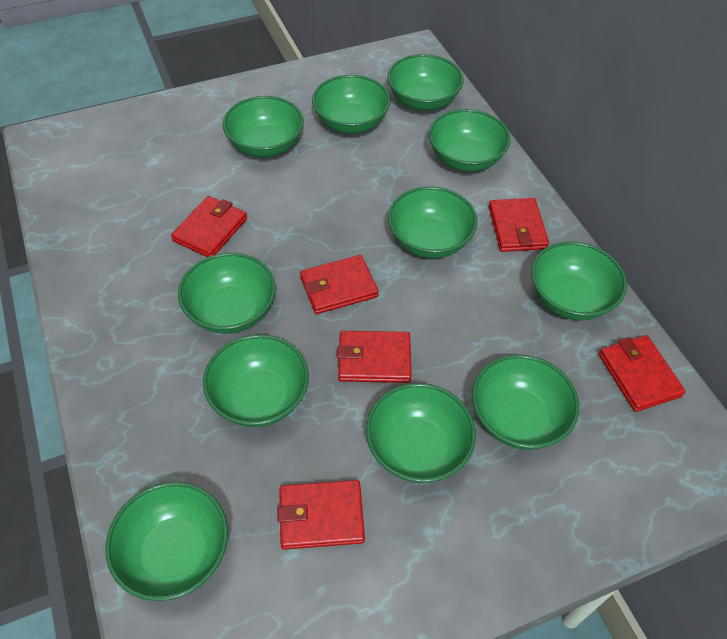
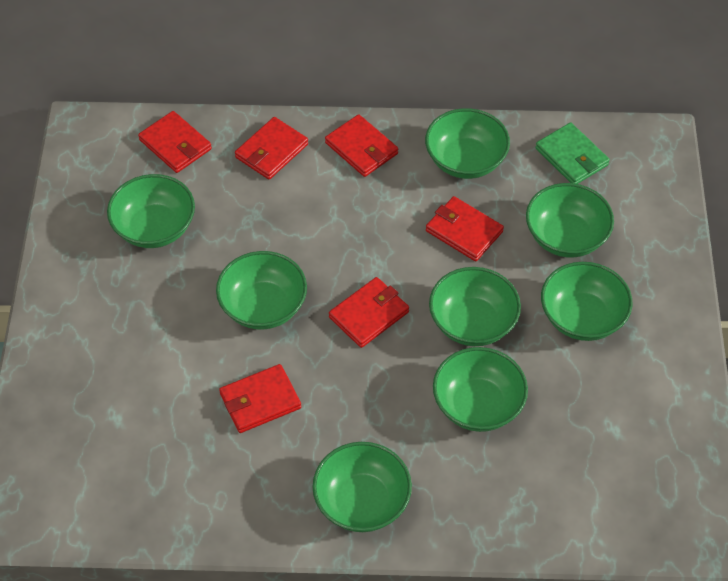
green bowl: [105,482,228,601] [178,253,276,334] [203,334,309,427] [223,96,304,157] [312,75,390,134] [366,383,476,483] [387,54,464,111] [388,186,478,259] [429,109,511,172] [472,355,579,450] [531,242,627,320] = 11 -> [107,174,195,248] [216,251,307,329] [313,442,412,532] [425,108,510,179] [429,267,521,346] [433,347,528,432] [526,183,614,258] [541,262,632,341] = 8
green wallet: none = 0 -> [535,122,610,184] = 1

